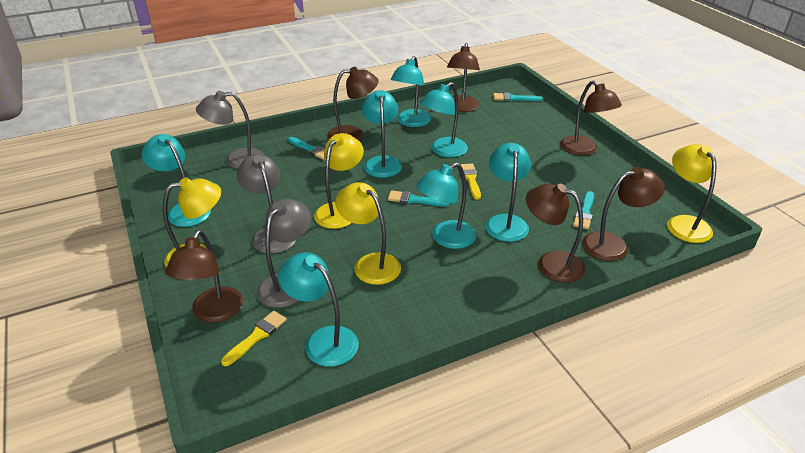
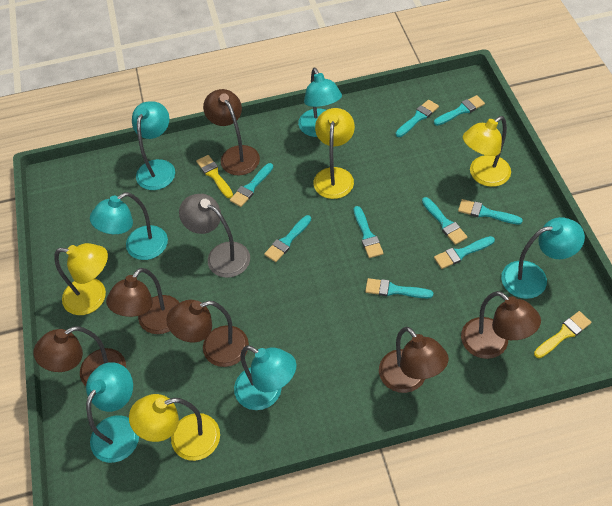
grey lamp: [196,91,264,169] [237,154,296,254] [257,199,311,308] = 3 -> [179,194,250,278] = 1
turquoise brush: [288,137,325,160] [388,190,450,206] [493,93,543,101] [573,191,594,229] = 4 -> [230,163,273,207] [264,215,311,262] [354,206,384,258] [365,278,433,298] [396,100,439,137] [422,197,468,245] [434,95,485,126] [434,236,495,269] [458,199,523,225] = 9
turquoise lamp: [142,134,211,227] [278,252,359,367] [362,90,402,178] [391,56,431,127] [416,163,476,249] [420,82,468,157] [485,143,531,242] = 7 -> [86,362,139,463] [90,192,168,260] [132,101,175,190] [234,345,296,410] [298,68,342,137] [501,217,585,299] = 6

